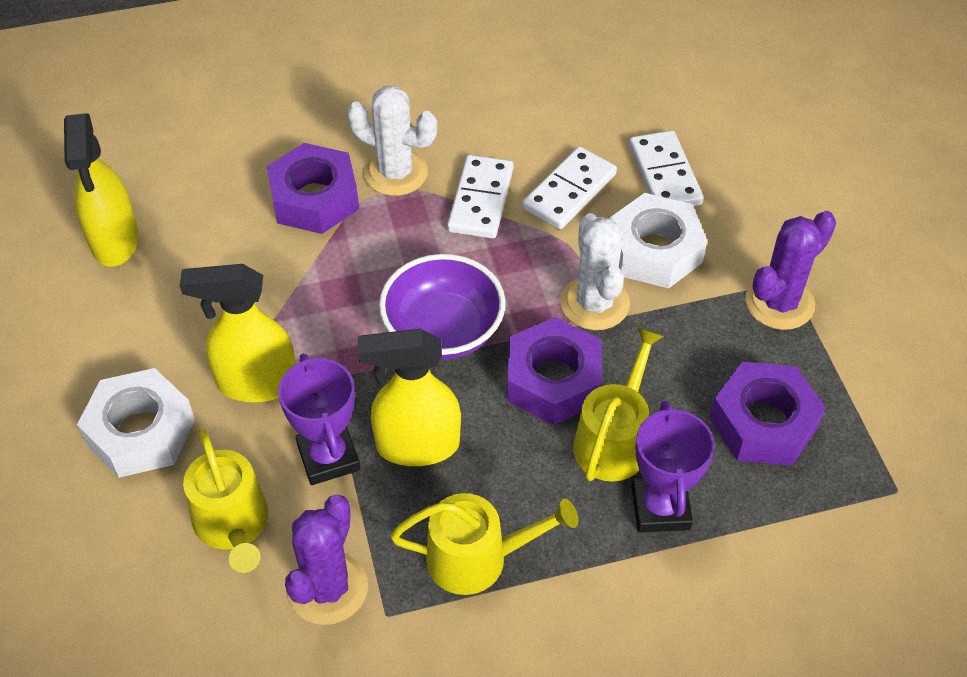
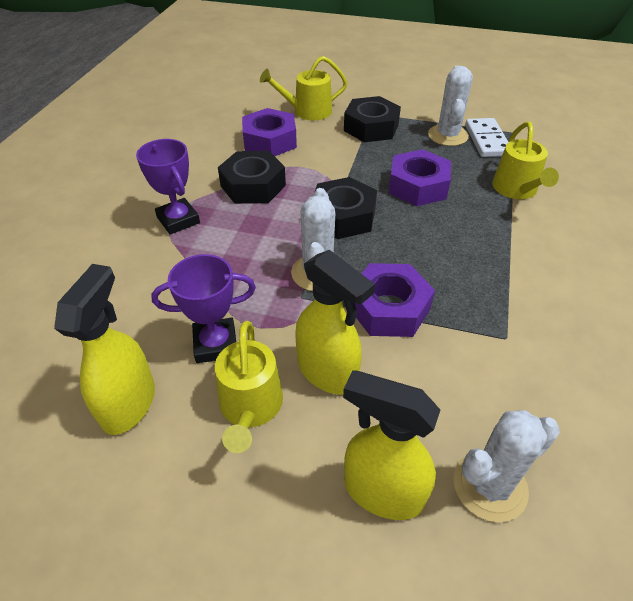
black nut: none = 0 -> [218,151,286,204] [315,177,377,239] [344,96,401,142] = 3
purple bowl: [379,254,505,360] = 1 -> none = 0
purple cactus: [285,494,368,625] [745,211,836,330] = 2 -> none = 0
white cactus: [347,86,437,196] [560,213,630,330] = 2 -> [291,188,335,291] [428,66,473,146] [454,410,560,522] = 3
white domino: [447,155,513,239] [522,146,617,230] [629,130,704,206] = 3 -> [465,118,509,157] = 1
white nut: [77,368,195,478] [610,193,707,288] = 2 -> none = 0

